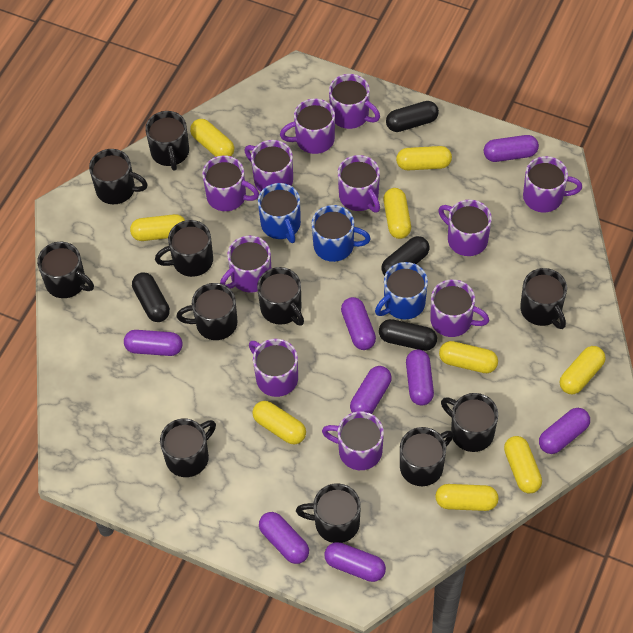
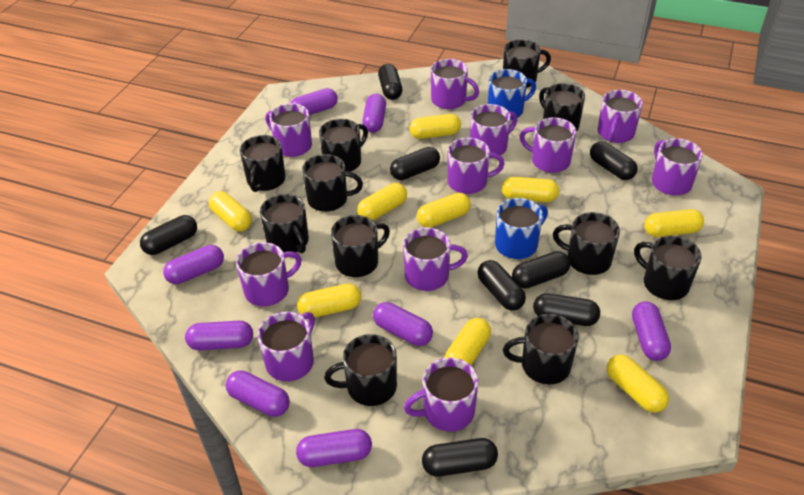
black capsule: [132,272,170,322] [379,319,437,351] [382,236,429,276] [386,101,439,132] = 4 -> [140,215,197,255] [378,64,402,100] [390,147,440,180] [422,438,498,477] [477,260,526,311] [512,251,570,288] [533,293,600,326] [590,142,638,180] = 8
blue mug: [258,183,301,243] [312,205,371,262] [375,262,428,320] = 3 -> [488,69,536,120] [495,198,548,259] = 2

